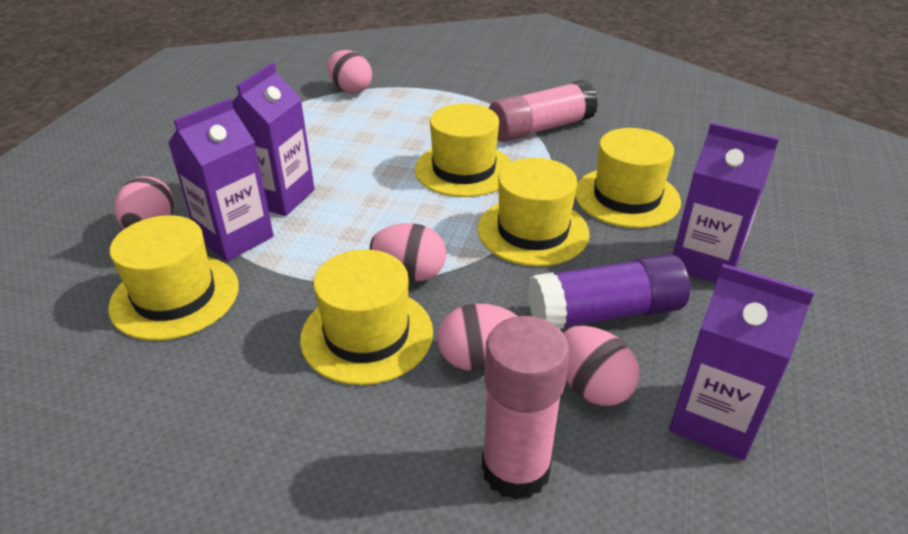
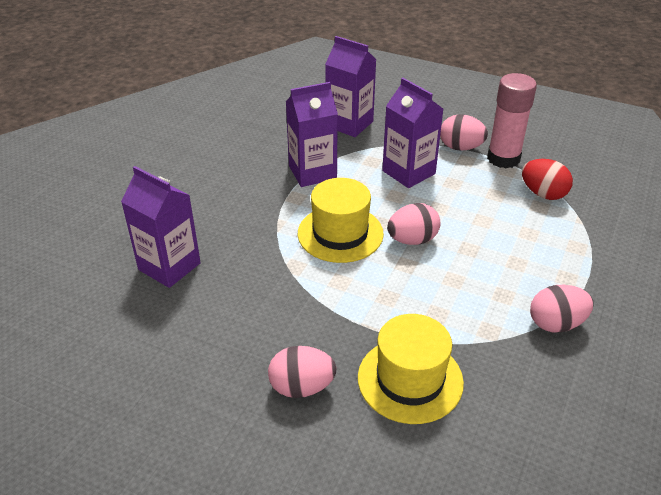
pink egg: [114,176,174,229] [327,50,372,93] [370,223,446,281] [438,304,517,371] [563,326,639,406] = 5 -> [268,346,337,398] [387,203,440,245] [440,114,488,151] [530,285,594,333] = 4
pink glue stick: [481,316,570,500] [489,80,598,142] = 2 -> [487,73,537,168] = 1
purple glue stick: [528,254,690,329] = 1 -> none = 0
red egg: none = 0 -> [522,159,573,200] = 1
yellow hat: [108,215,239,341] [300,249,433,385] [415,103,511,197] [478,158,589,266] [575,128,681,228] = 5 -> [298,178,384,263] [358,314,464,424] = 2

